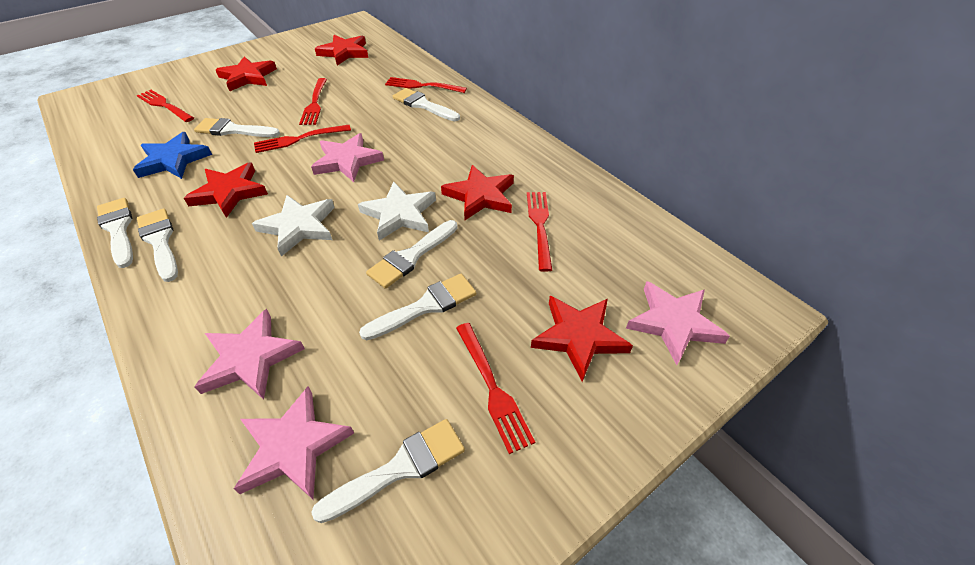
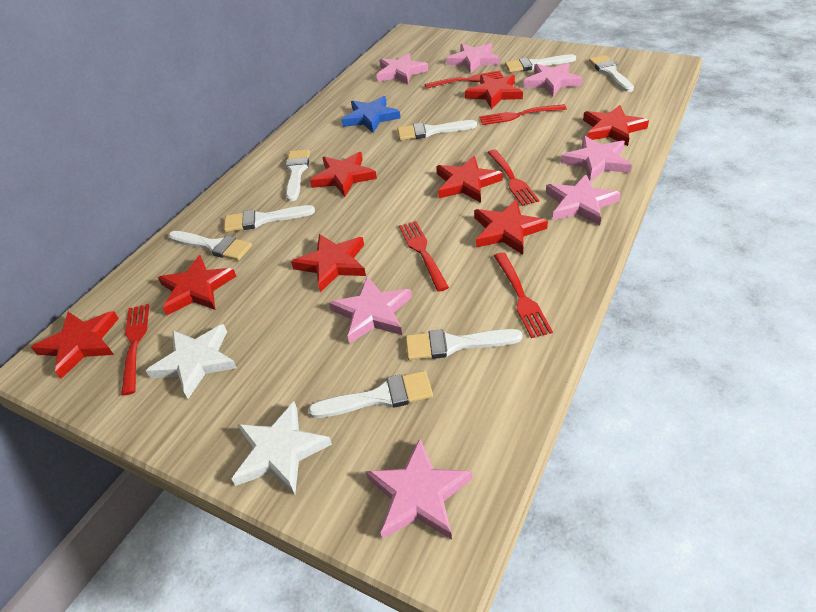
pink star: [195,309,305,400] [234,386,354,499] [311,133,384,182] [626,281,730,365] = 4 -> [329,276,412,344] [365,438,473,540] [377,53,428,84] [446,43,499,74] [523,63,583,96] [546,174,621,226] [561,136,632,181] = 7
red star: [184,163,268,218] [216,56,277,91] [315,35,368,65] [441,165,514,220] [531,296,633,382] = 5 -> [31,311,119,379] [158,255,236,315] [291,234,366,292] [310,152,377,197] [436,156,503,203] [465,75,523,109] [474,199,548,255] [583,105,649,146] = 8
white brush: [97,198,133,268] [137,209,178,282] [194,118,280,137] [311,419,465,523] [359,274,476,340] [366,220,458,289] [393,88,460,121] = 7 -> [169,231,252,260] [224,205,315,232] [286,149,310,202] [308,371,433,418] [397,120,477,140] [405,329,522,360] [505,54,576,72] [589,55,634,92] = 8

